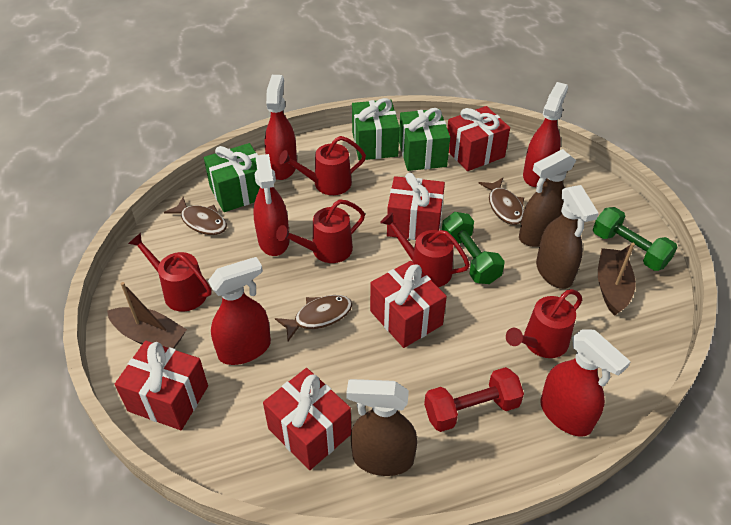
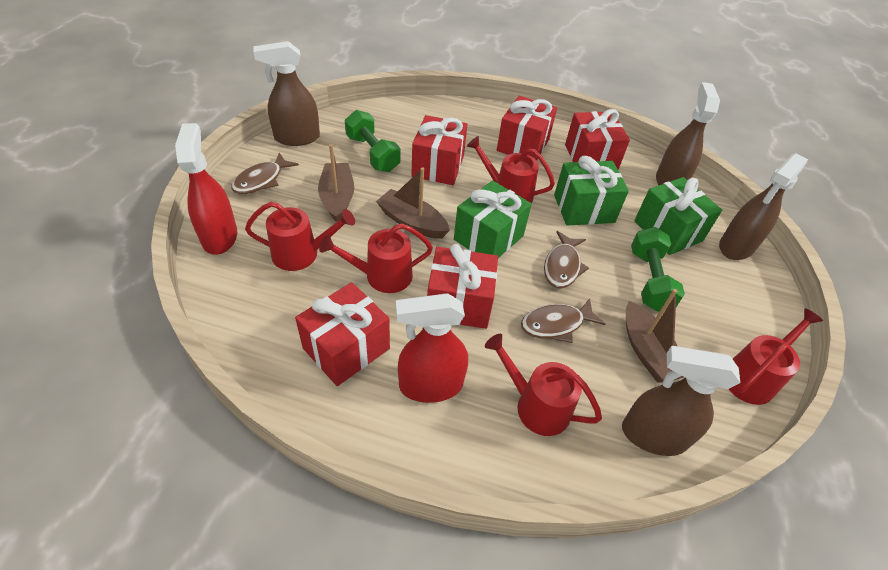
brown boat: [107,282,187,348] [598,243,636,316] = 2 -> [318,144,354,222] [376,167,450,239] [626,289,685,383] = 3
brown spray bottle: [346,379,417,476] [519,149,576,247] [536,185,599,289] = 3 -> [253,41,320,146] [622,346,740,456] [656,82,720,186] [719,153,808,260] = 4
red dumbbell: [424,367,524,432] = 1 -> none = 0
red spray bottle: [208,257,271,365] [253,154,290,256] [265,75,297,180] [523,82,568,187] [540,329,631,437] = 5 -> [175,123,237,255] [396,293,468,403] = 2

